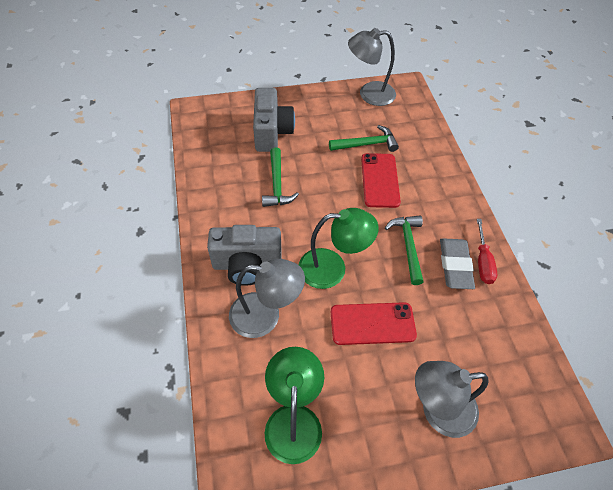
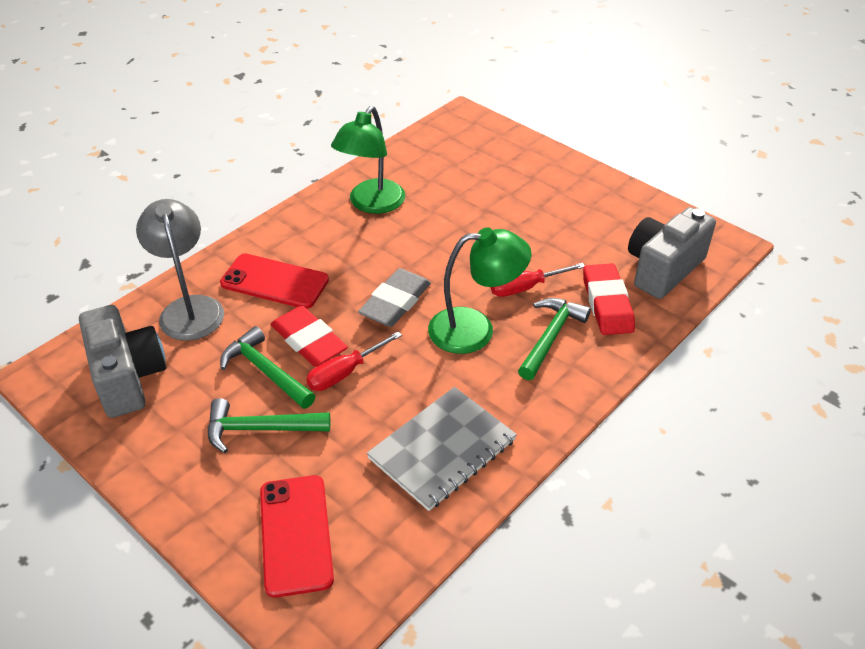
grey lamp: [229,259,305,338] [348,28,396,106] [415,361,489,438] = 3 -> [136,199,224,341] = 1
grey notebook: none = 0 -> [367,387,517,511] = 1
red eraser: none = 0 -> [270,306,348,367] [583,263,635,335] = 2
red screwdriver: [477,219,497,284] = 1 -> [306,331,402,391] [490,263,585,297] = 2

